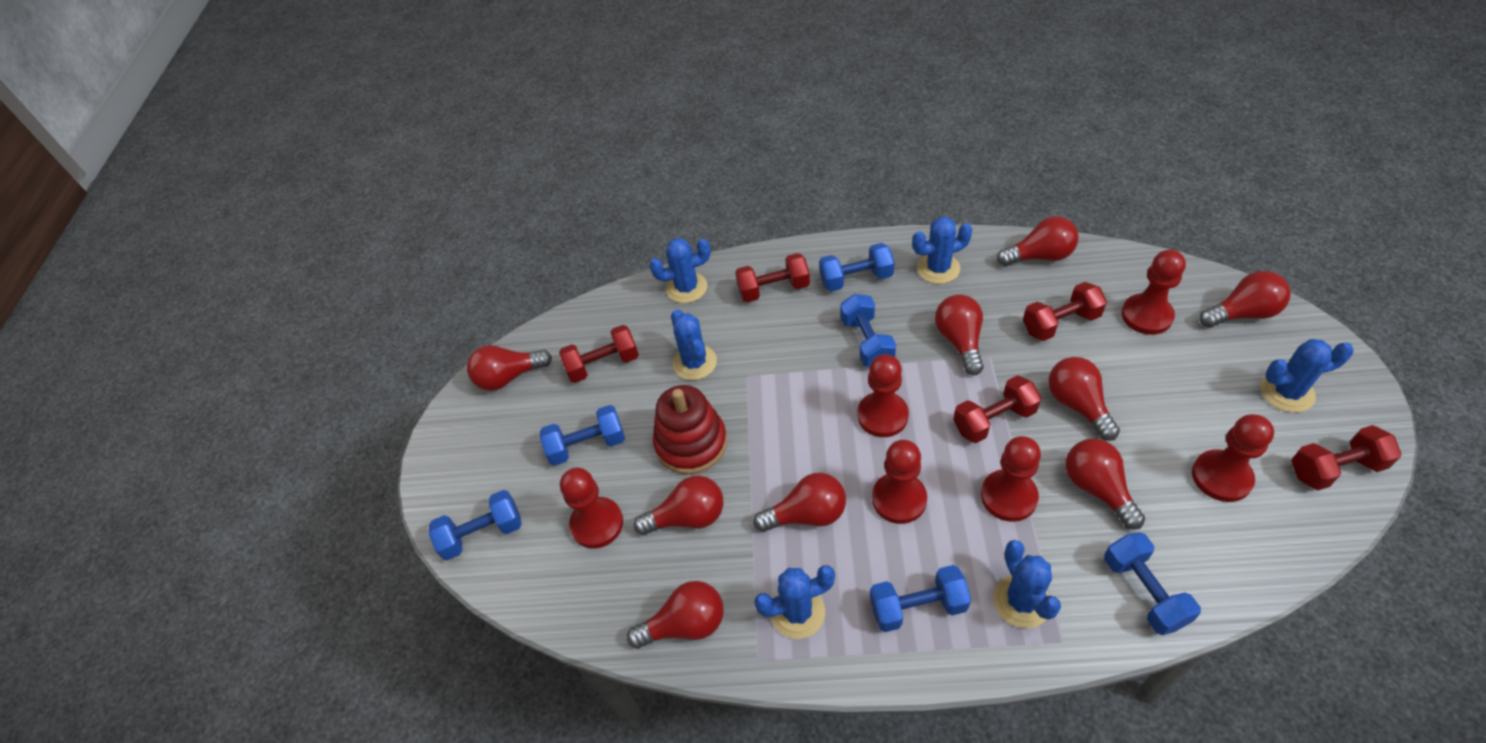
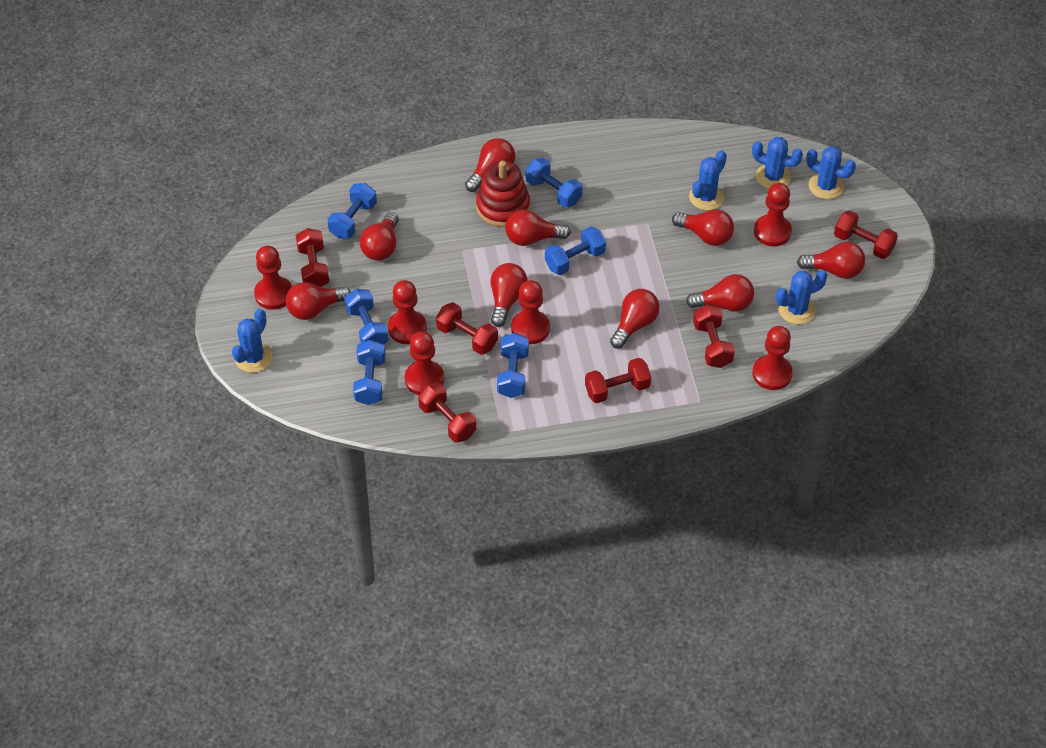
blue cactus: [649,238,711,303] [671,309,717,380] [754,565,835,639] [912,217,972,284] [993,540,1061,628] [1261,339,1354,413] = 6 -> [232,309,272,373] [689,150,727,210] [752,137,803,189] [776,270,827,324] [806,146,856,199] = 5
red dumbbell: [559,325,639,383] [735,253,810,302] [953,375,1041,443] [1023,282,1107,341] [1291,425,1401,491] = 5 -> [296,228,330,287] [418,383,476,442] [436,302,498,355] [585,358,651,403] [693,305,735,368] [834,210,898,259] = 6

